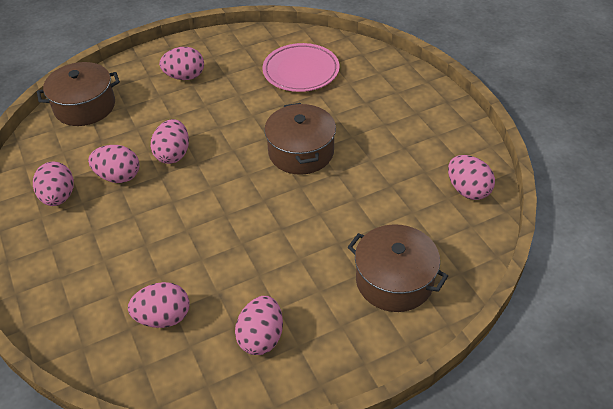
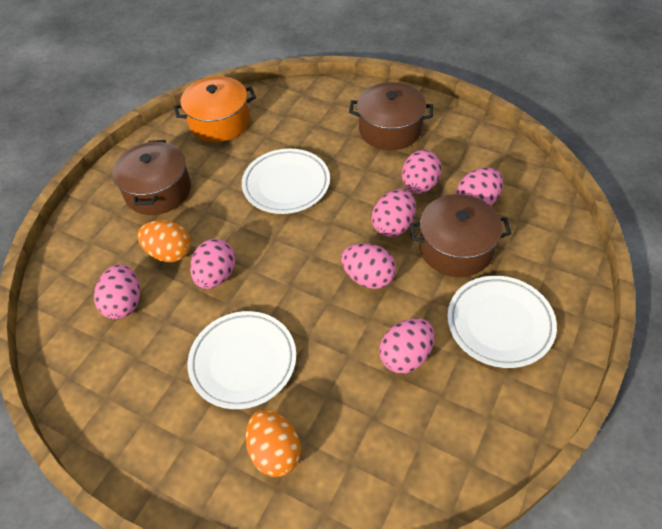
orange egg: none = 0 -> [137,220,191,262] [246,410,301,477] = 2
orange pot: none = 0 -> [174,76,256,142] = 1
pink plate: [262,43,340,92] = 1 -> none = 0
white plate: none = 0 -> [188,311,296,409] [242,149,330,214] [447,276,557,368] = 3

